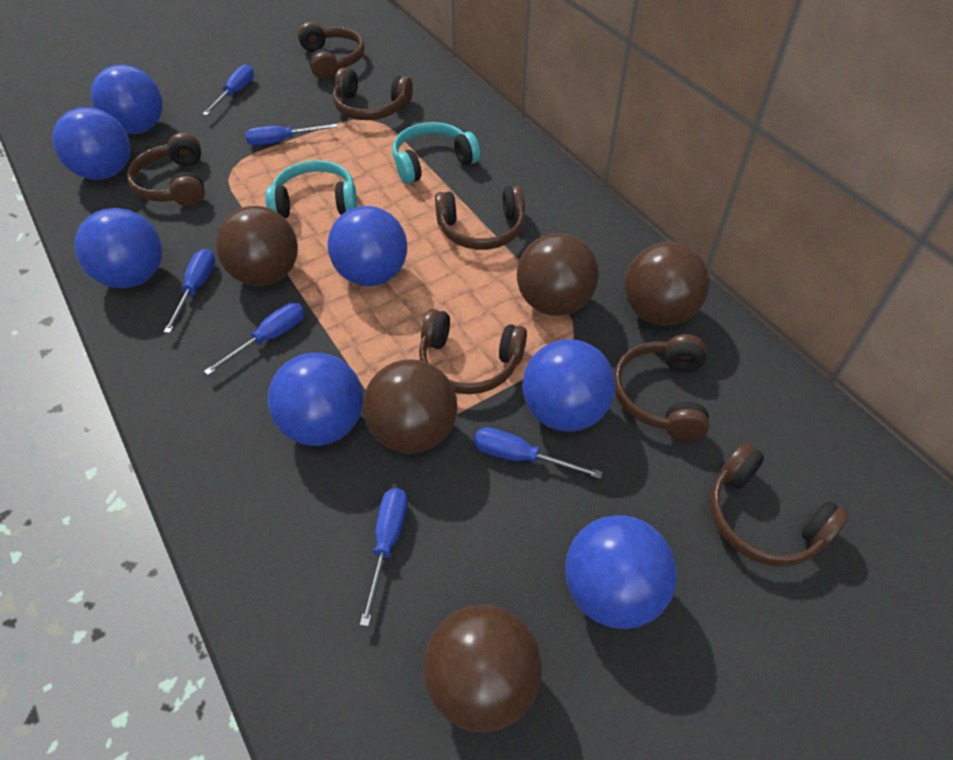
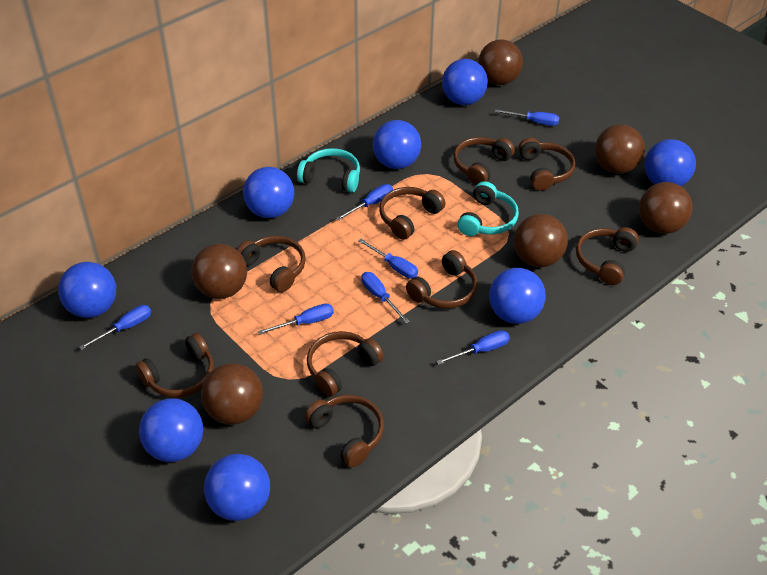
blue ball: [52,107,131,180] [74,208,162,288] [91,65,163,134] [268,353,363,446] [328,206,407,286] [522,339,615,432] [565,515,677,629] = 7 -> [58,262,116,318] [139,398,203,462] [204,454,270,521] [243,167,294,218] [373,120,421,169] [442,59,488,105] [489,268,546,324] [645,139,696,186] = 8
blue screwdriver: [164,249,215,333] [203,64,254,116] [204,303,305,375] [245,124,338,146] [360,488,408,627] [474,427,603,479] = 6 -> [79,305,151,350] [258,304,334,335] [336,184,393,221] [358,239,418,279] [361,272,410,323] [436,330,510,365] [495,109,559,126] = 7
brown ball: [216,206,298,286] [363,359,457,454] [423,604,542,732] [517,233,599,316] [624,242,710,326] = 5 -> [191,244,247,299] [201,363,263,425] [478,39,523,85] [514,214,568,267] [595,124,645,174] [639,182,693,234] = 6
brown headphones: [127,133,205,206] [298,22,365,80] [333,68,413,120] [419,309,527,394] [435,185,525,250] [614,334,710,441] [710,443,849,567] = 7 -> [135,333,214,398] [237,236,306,292] [304,395,384,467] [307,331,384,397] [379,187,446,240] [406,250,478,309] [453,137,515,185] [518,138,575,191] [576,227,639,285] = 9

